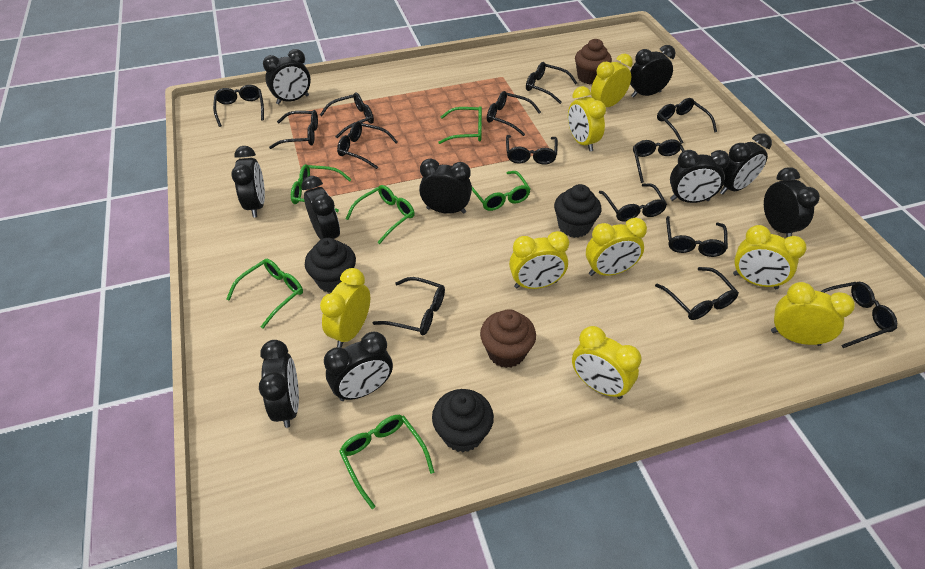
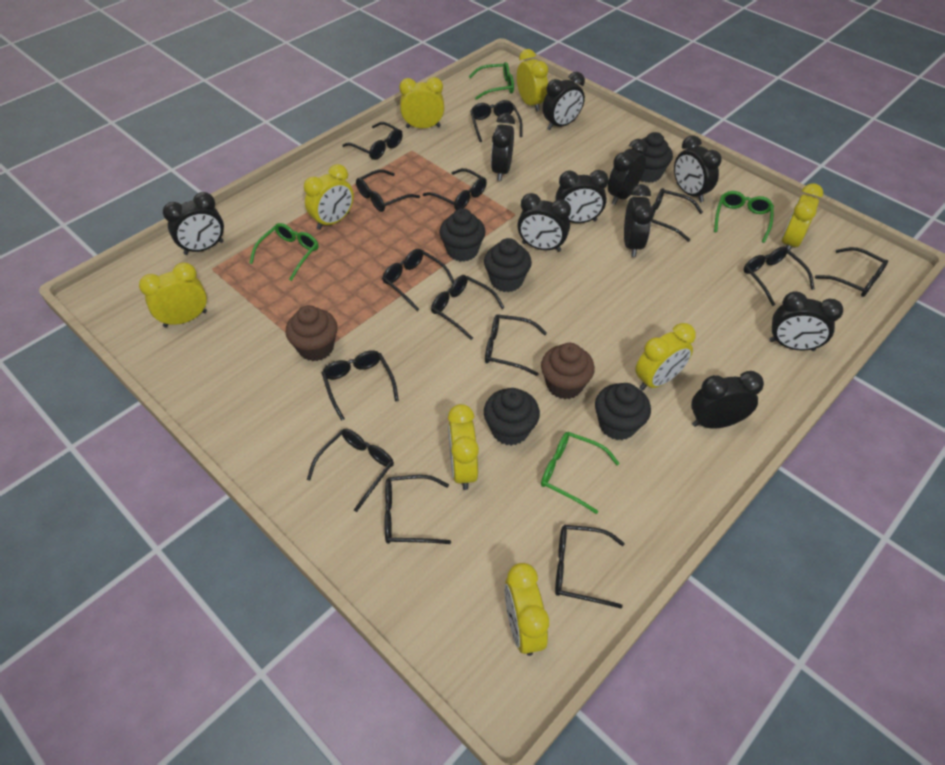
black cupcake: [305,238,356,293] [432,389,494,452] [554,184,601,238] = 3 -> [439,208,486,261] [484,238,532,292] [484,388,540,446] [595,383,651,440] [632,132,673,183] = 5
green glasses: [226,259,303,328] [291,164,352,212] [339,415,434,509] [346,185,415,244] [438,106,482,144] [472,171,531,211] = 6 -> [250,223,318,281] [469,62,514,100] [541,432,620,514] [714,191,774,243] = 4

